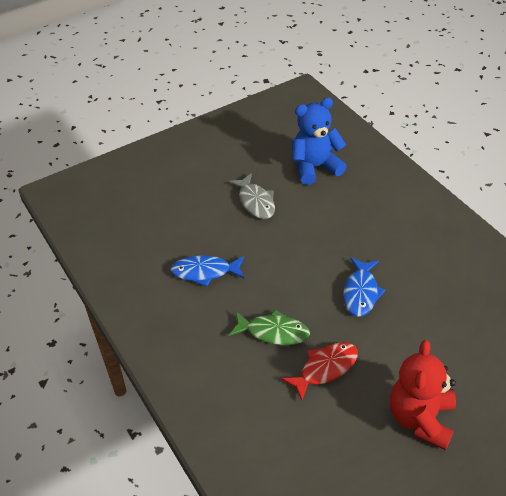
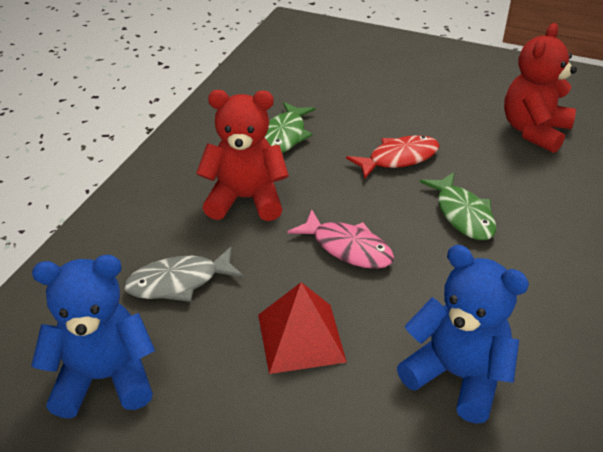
blue fish: [170,255,244,287] [343,257,386,317] = 2 -> none = 0
blue teddy bear: [292,97,347,185] = 1 -> [31,255,155,418] [397,245,529,424] = 2
green fish: [228,310,310,345] = 1 -> [264,102,316,153] [420,172,496,240] = 2
pink fish: none = 0 -> [288,209,394,269] = 1
red pyramid: none = 0 -> [258,282,347,374] = 1
red teddy bear: [390,340,456,450] = 1 -> [196,90,289,221] [504,23,577,153] = 2

